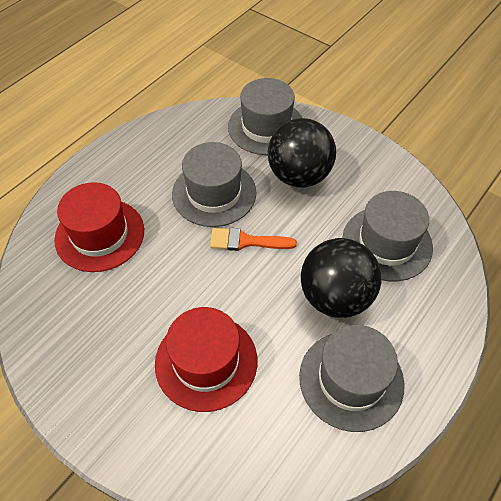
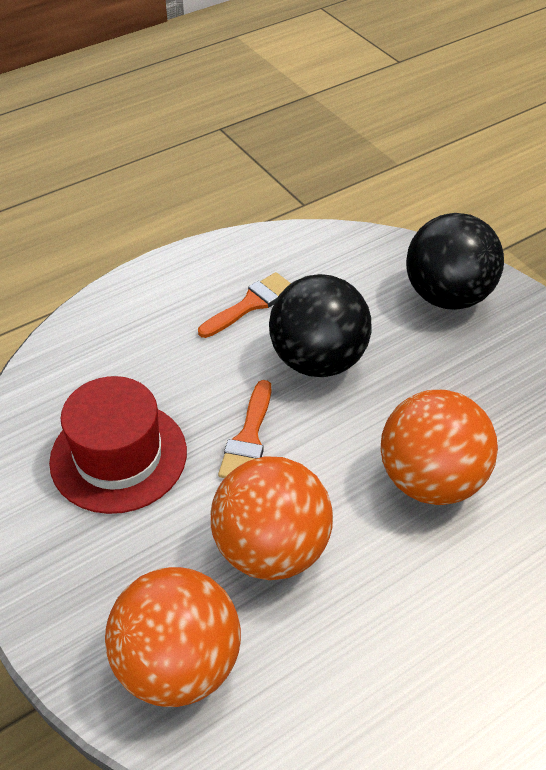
grey hat: [172,142,256,227] [228,78,302,155] [299,325,405,432] [342,191,433,281] = 4 -> none = 0
orange ball: none = 0 -> [105,567,241,707] [211,456,333,580] [381,390,498,505] = 3
orange brush: [210,228,297,251] = 1 -> [198,272,291,338] [218,380,271,478] = 2
red hat: [54,182,144,272] [155,307,257,412] = 2 -> [49,376,187,514] = 1

